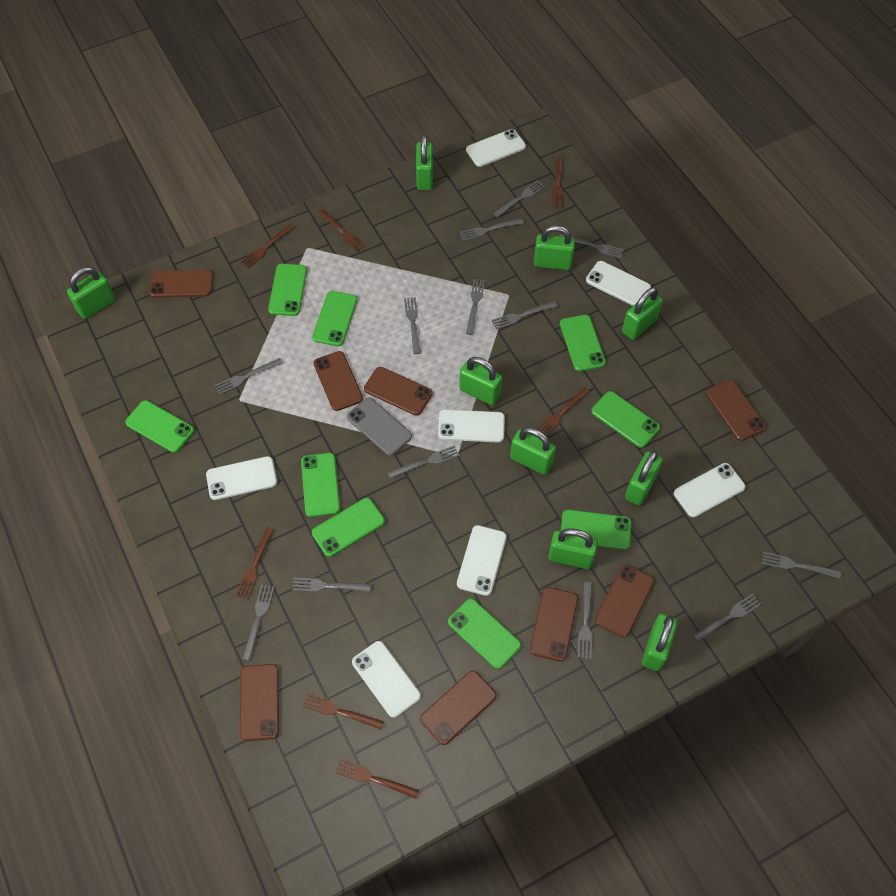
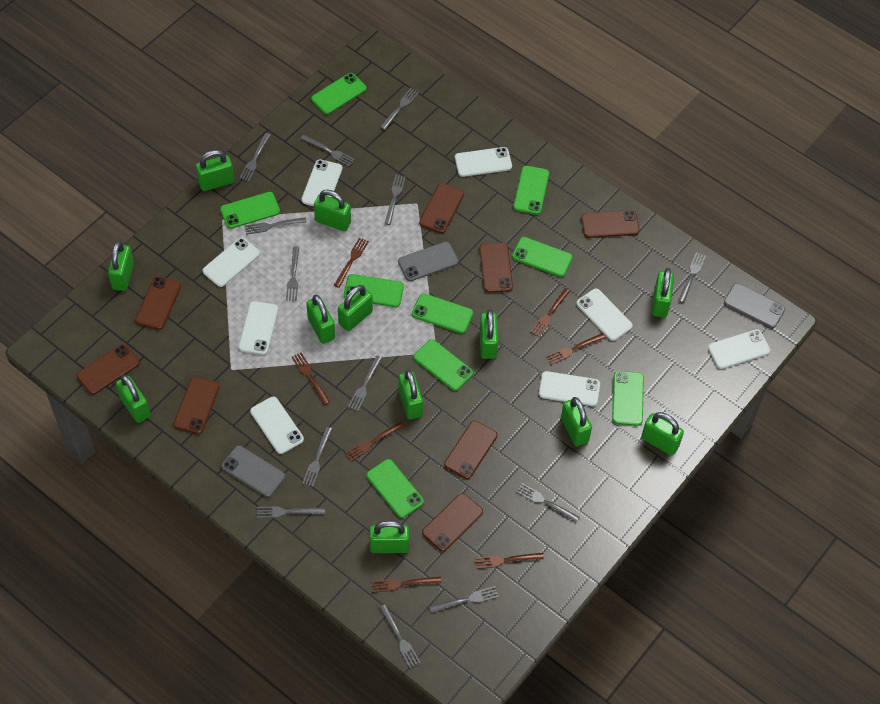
green padlock: [67,267,116,319] [416,134,433,190] [459,357,502,405] [510,427,556,475] [534,225,575,270] [548,528,598,569] [622,287,663,340] [625,450,663,505] [642,614,678,671] = 9 -> [108,241,134,291] [116,375,150,423] [196,150,234,191] [306,295,335,344] [314,190,351,231] [338,285,373,331] [369,521,409,553] [398,370,423,419] [480,310,498,359] [561,397,592,446] [641,412,684,455] [652,268,674,317] = 12
grey phone: [347,398,412,456] = 1 -> [221,446,285,497] [398,242,459,281] [724,283,785,328] = 3
white phone: [206,456,277,500] [352,641,421,718] [438,409,505,442] [457,525,507,596] [466,129,526,167] [586,261,651,306] [674,463,745,517] = 7 -> [202,237,260,287] [239,301,278,355] [250,397,304,454] [301,159,342,206] [455,147,512,177] [539,371,600,406] [576,288,633,341] [708,329,770,369] = 8

